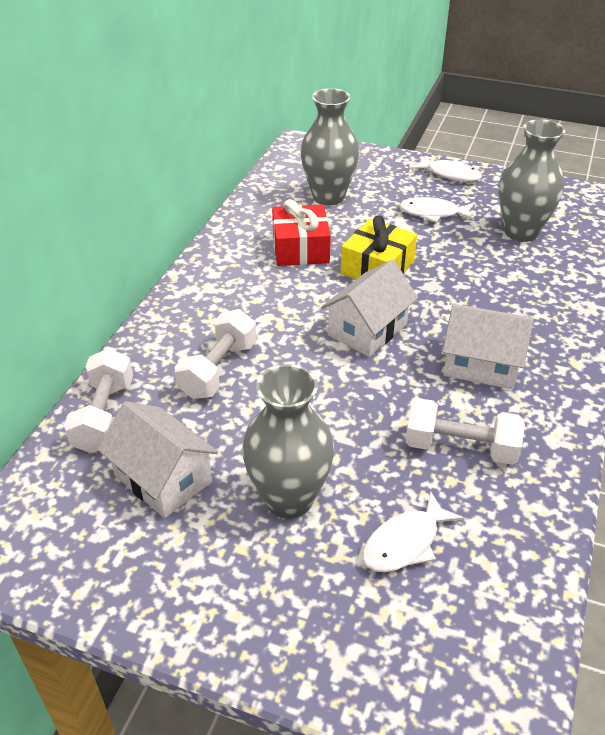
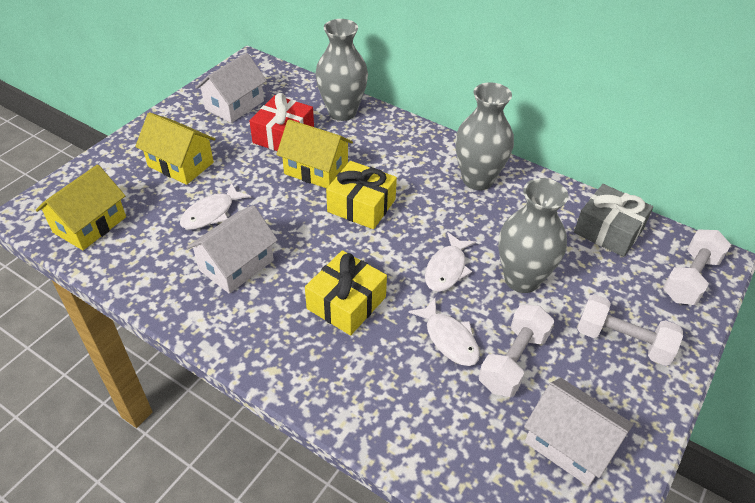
grey gift: none = 0 -> [574,184,653,257] = 1
yellow gift: [341,215,417,279] = 1 -> [305,250,387,335] [326,161,397,229] = 2
yellow house: none = 0 -> [36,164,126,250] [135,112,215,185] [276,119,353,188] = 3

